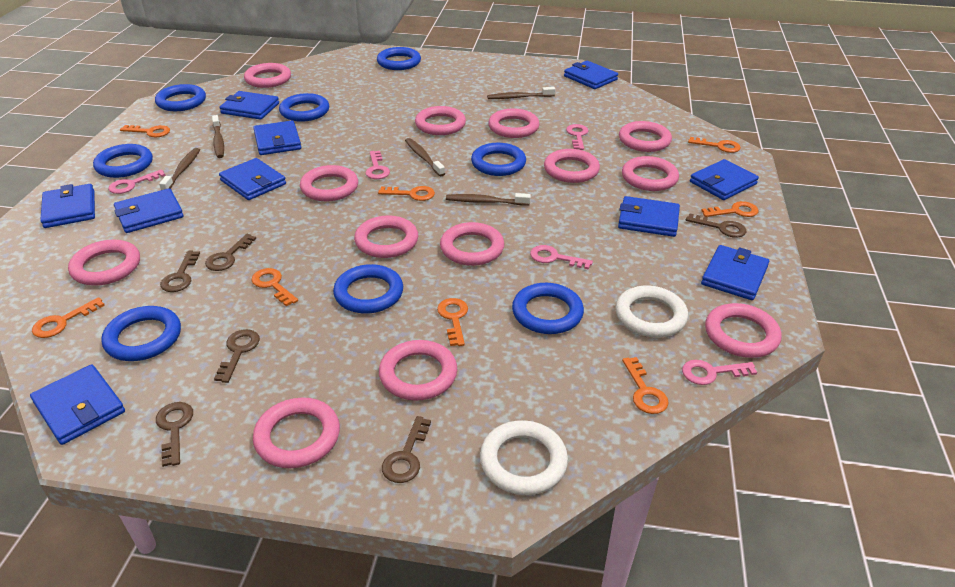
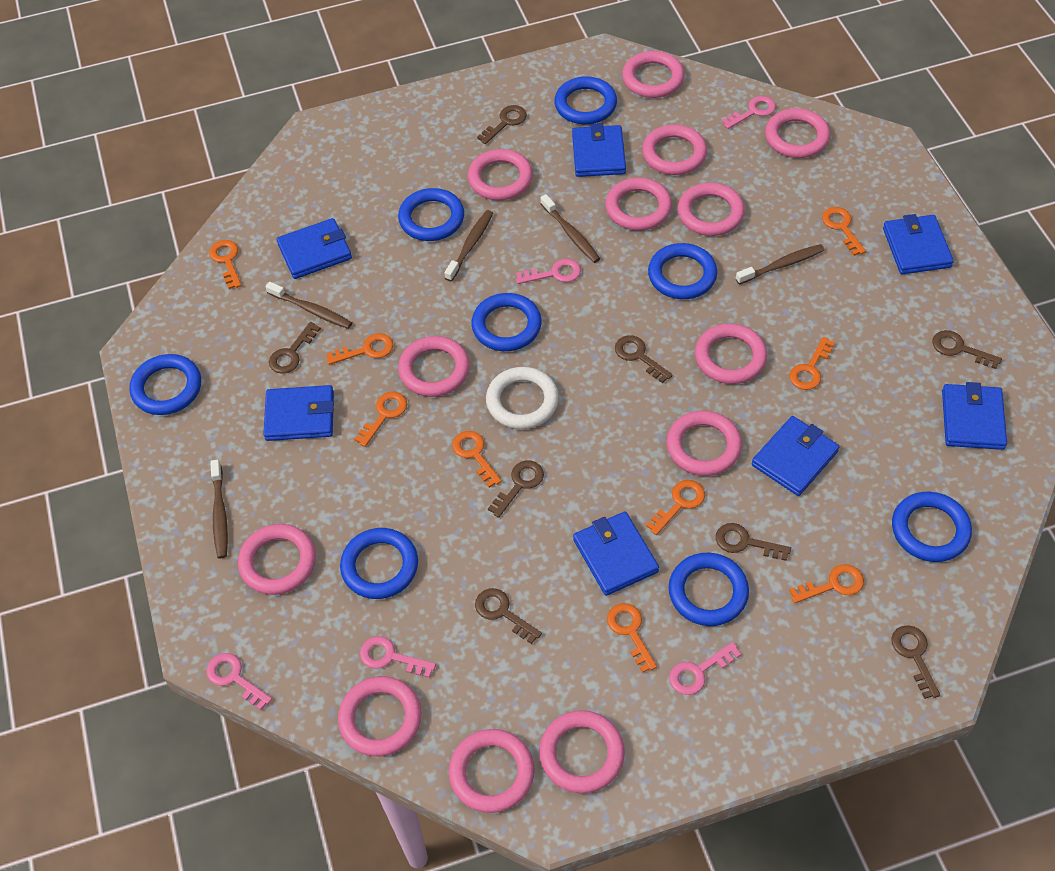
blue wallet: [30,364,125,445] [40,184,95,228] [114,188,184,233] [219,158,286,200] [220,91,279,120] [253,121,301,155] [564,61,618,89] [618,196,680,237] [690,159,759,200] [701,245,769,300] = 10 -> [263,385,334,441] [276,218,352,279] [572,123,626,177] [573,512,659,596] [752,416,839,496] [883,214,954,274] [942,382,1007,450] = 7
brown key: [156,402,193,467] [160,251,200,292] [205,234,256,271] [214,329,260,383] [382,416,431,483] [686,214,746,238] = 6 -> [269,322,321,374] [475,588,542,644] [477,105,527,144] [488,460,544,518] [615,335,673,383] [716,523,791,561] [891,625,940,699] [932,330,1002,369] = 8
orange key: [32,297,105,338] [120,125,170,137] [252,268,298,306] [378,186,435,201] [437,298,468,346] [622,357,669,414] [688,137,741,153] [701,201,758,217] = 8 -> [209,240,241,289] [326,333,393,365] [354,392,407,447] [452,431,502,488] [607,603,657,673] [646,480,705,535] [789,337,835,390] [789,564,864,603] [822,207,866,256] = 9
white ring: [480,420,568,495] [615,286,688,337] = 2 -> [486,367,559,429] = 1

